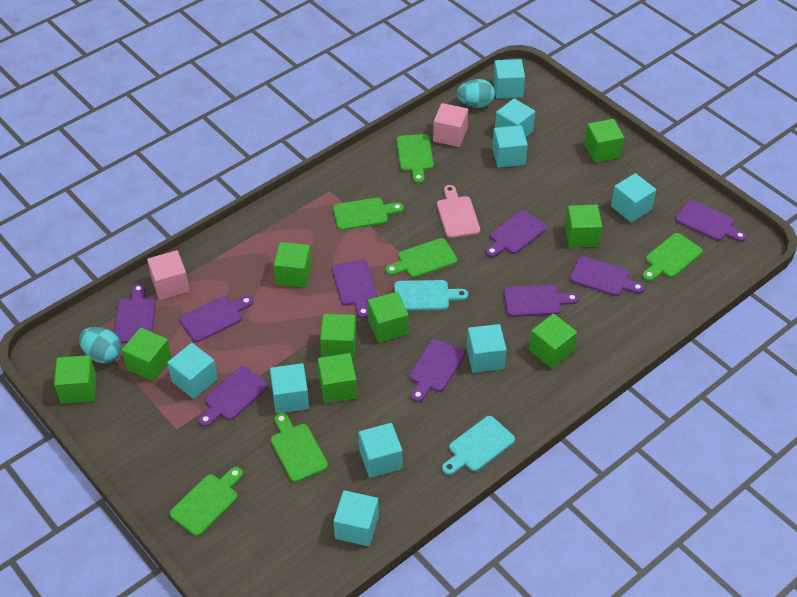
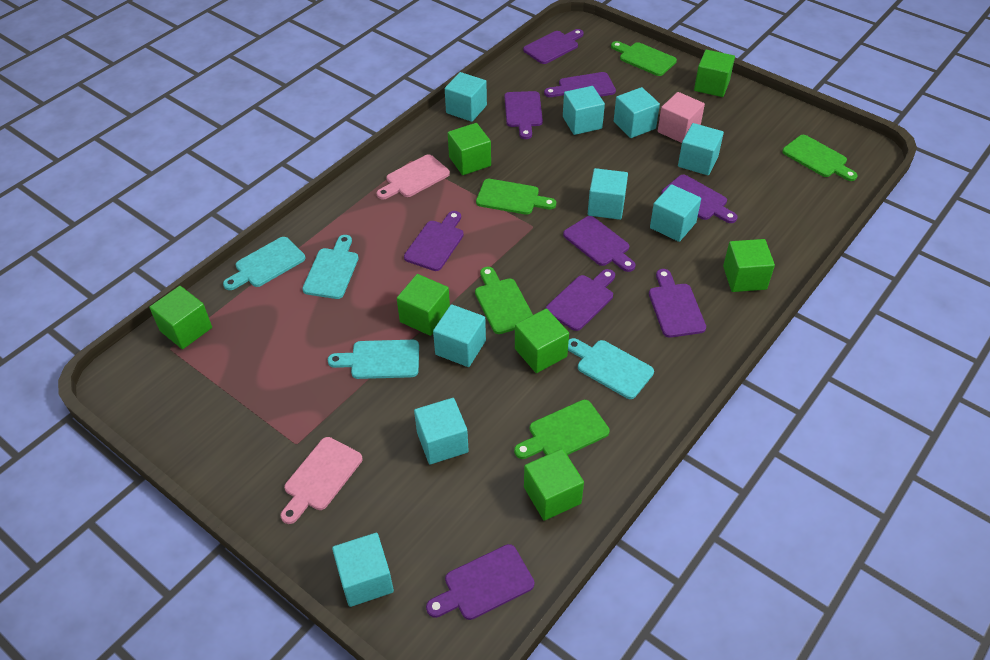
green cube: [54,355,96,404] [122,327,172,381] [274,242,312,288] [318,353,357,404] [320,314,356,360] [368,292,409,343] [529,314,577,369] [565,205,602,248] [584,119,624,163] = 9 -> [149,286,212,349] [397,274,450,336] [448,123,491,175] [515,308,569,373] [524,449,584,521] [694,50,735,97] [723,239,775,292] = 7
green cutting board: [170,467,243,536] [271,413,328,482] [333,198,404,231] [385,238,457,278] [396,134,434,183] [642,233,703,281] = 6 -> [475,267,533,334] [476,179,556,215] [514,400,610,459] [611,41,677,76] [782,135,858,181] = 5
pink cube: [147,250,190,300] [433,103,468,147] = 2 -> [658,92,705,143] = 1
pink cutting board: [437,185,480,238] = 1 -> [281,437,363,524] [377,154,450,200] = 2
turquoise cutting board: [394,280,468,311] [442,416,515,475] = 2 -> [223,237,305,290] [302,235,358,299] [328,340,419,379] [568,338,654,399] = 4
turquoise egg: [79,327,122,364] [457,79,495,108] = 2 -> none = 0

